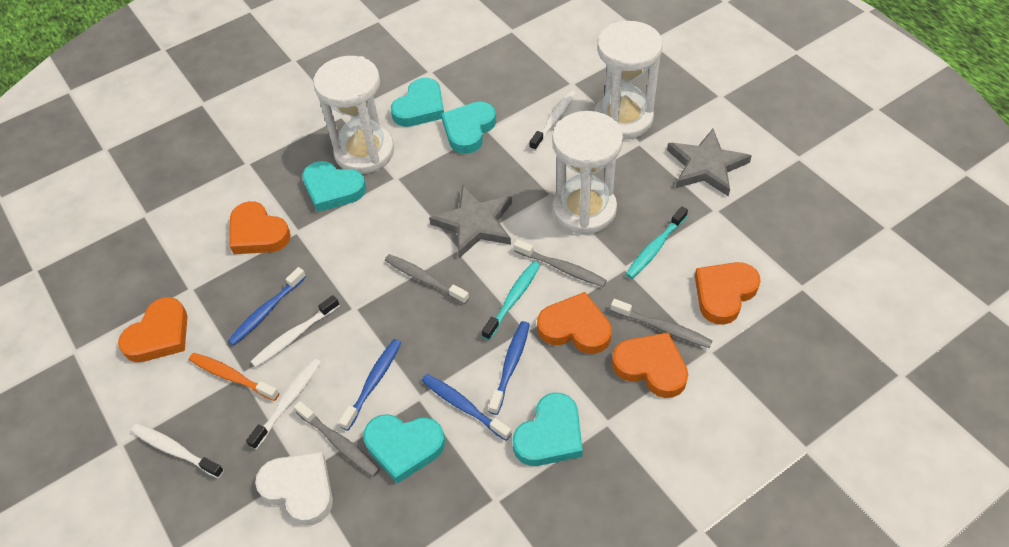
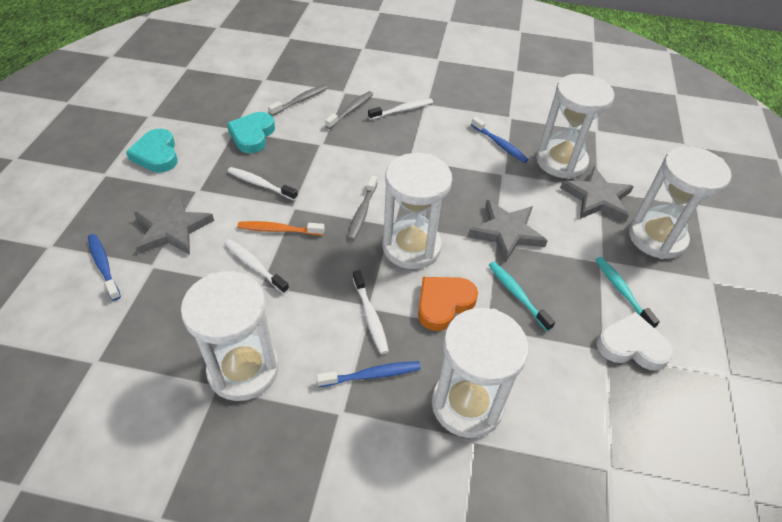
blue toothbrush: [228,267,306,346] [339,339,401,431] [421,374,512,441] [488,321,530,415] = 4 -> [88,234,121,301] [317,361,421,387] [471,117,529,163] = 3
grey star: [429,185,512,258] [667,129,752,197] = 2 -> [134,194,214,255] [468,200,548,263] [560,167,634,222] = 3
grey toothbrush: [294,401,380,477] [385,254,469,304] [514,239,607,287] [611,299,713,348] = 4 -> [268,85,328,116] [325,91,373,129] [348,176,378,240] = 3
orange heart: [118,297,188,362] [230,201,291,254] [537,292,612,354] [612,332,688,398] [695,262,761,325] = 5 -> [418,277,478,331] = 1
turquoise heart: [302,161,366,212] [363,414,445,484] [391,78,444,127] [441,102,496,154] [512,393,583,466] = 5 -> [126,128,178,173] [227,112,275,153] = 2
white hourglass: [313,56,394,174] [552,111,623,235] [594,21,663,140] = 3 -> [181,271,279,401] [382,153,452,269] [432,308,529,438] [536,74,614,179] [629,146,731,259] = 5

